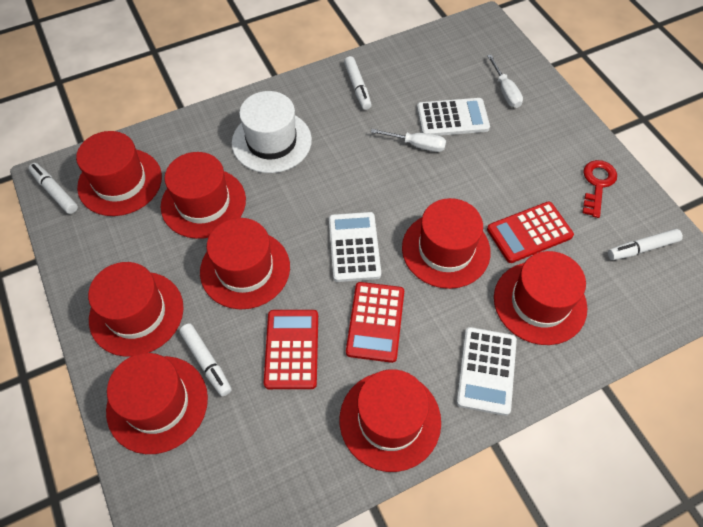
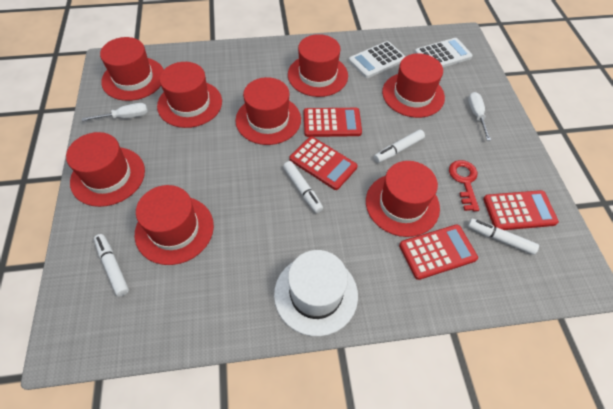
red calculator: [264,310,318,389] [346,282,404,363] [487,202,574,263] = 3 -> [289,136,358,190] [304,108,362,137] [399,225,478,280] [483,190,559,230] = 4
white calculator: [329,212,381,282] [417,98,490,136] [456,327,517,416] = 3 -> [349,41,406,78] [415,38,473,67] = 2

